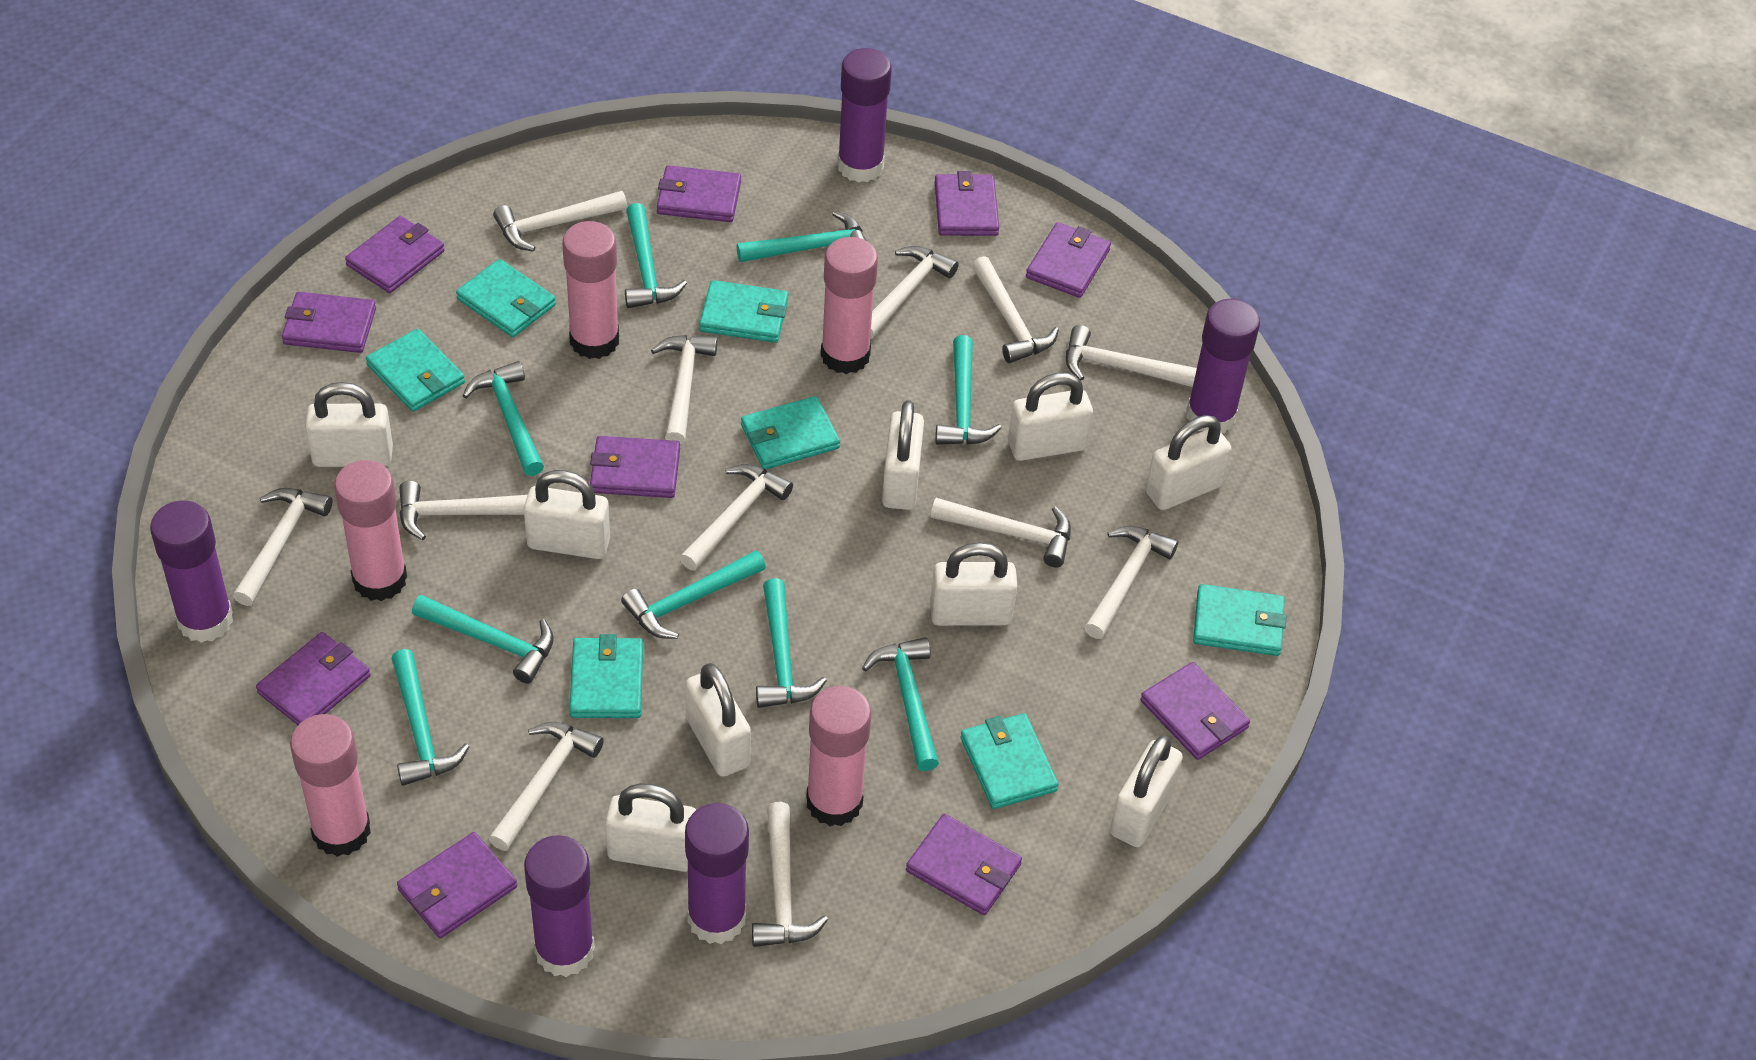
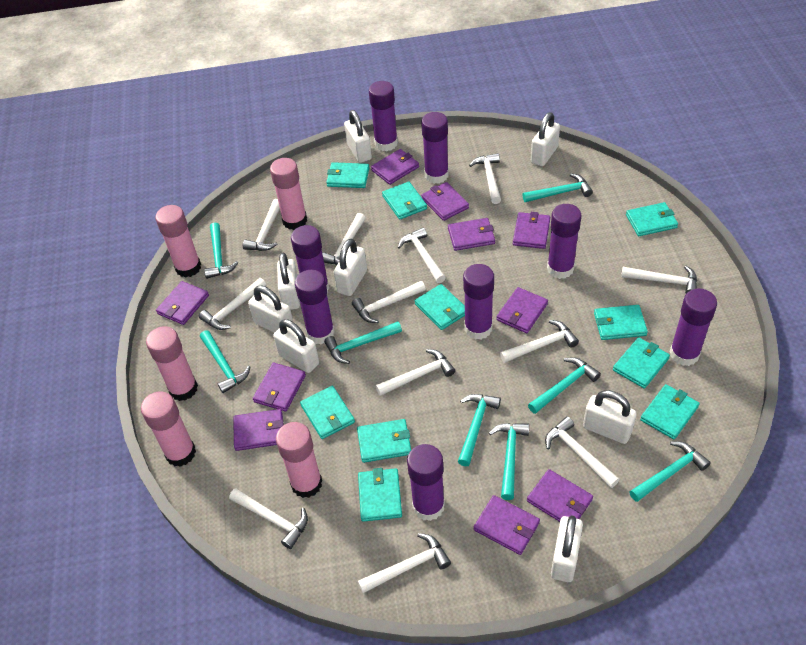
purple glue stick: [150,501,233,643] [524,835,595,977] [685,803,749,944] [837,48,892,183] [1186,299,1260,433] = 5 -> [291,225,329,293] [295,270,335,344] [369,81,398,151] [407,444,445,521] [421,112,449,184] [463,264,494,340] [547,204,581,279] [670,288,717,366] = 8
turquoise hammer: [392,649,469,786] [412,595,554,684] [463,361,544,476] [621,550,766,639] [625,203,687,308] [736,211,866,262] [756,578,827,708] [862,637,939,771] [935,335,1002,445] = 9 -> [200,330,251,393] [204,223,238,279] [324,321,402,364] [458,394,501,467] [489,423,529,500] [522,173,593,202] [528,357,601,414] [629,441,711,502] = 8
turquoise wallet: [366,329,465,412] [456,259,556,337] [569,634,643,718] [699,280,788,343] [741,396,840,470] [961,713,1059,809] [1193,584,1287,656] = 7 -> [300,386,355,439] [326,162,369,188] [357,419,411,463] [358,468,402,522] [382,182,427,220] [415,284,465,330] [594,305,648,340] [613,337,670,389] [626,202,678,236] [640,384,700,440] = 10
white padlock: [305,382,393,467] [524,470,610,559] [605,783,696,872] [685,663,751,777] [882,400,924,510] [930,542,1017,626] [1008,373,1093,461] [1110,735,1183,847] [1146,415,1232,510] = 9 -> [248,286,293,333] [273,319,319,373] [277,252,300,310] [334,239,367,296] [344,110,372,163] [531,112,560,166] [551,515,583,582] [583,390,637,444] = 8

